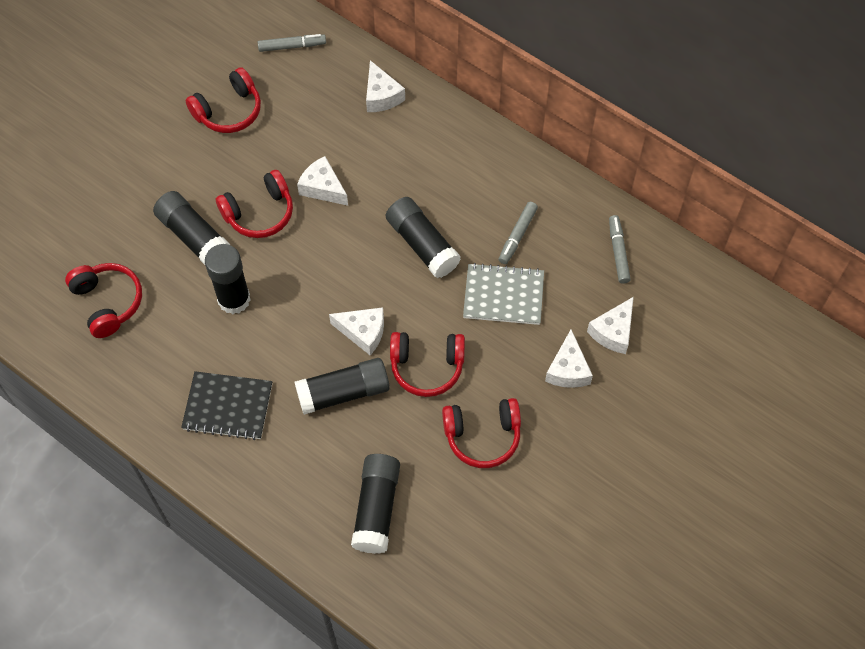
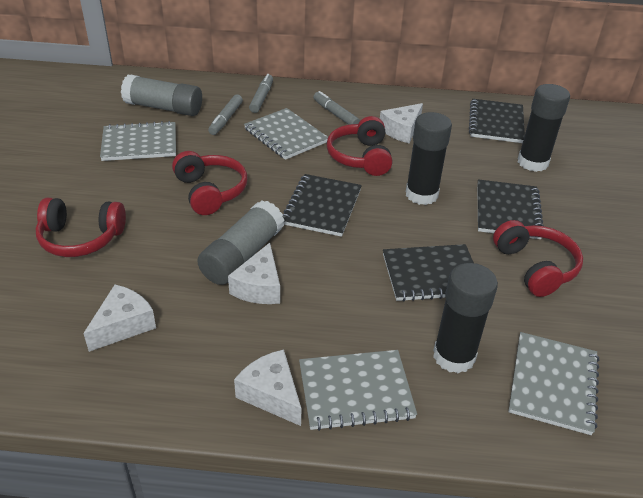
black glue stick: [153,191,230,265] [205,244,251,314] [294,358,390,415] [351,454,400,554] [386,197,461,278] = 5 -> [406,112,452,205] [433,263,498,374] [518,84,570,172] = 3
black notebook: [181,371,272,440] = 1 -> [283,174,362,237] [383,244,474,302] [469,99,525,143] [477,179,544,239] = 4
grey glue stick: none = 0 -> [121,75,202,116] [197,201,284,285] = 2
grey notebook: [463,263,544,325] = 1 -> [100,121,176,161] [244,108,328,160] [299,350,417,431] [508,332,599,435] = 4
red headphones: [65,263,142,338] [186,67,261,133] [216,170,293,238] [390,332,465,397] [442,398,521,468] = 5 -> [35,198,126,257] [172,151,248,215] [327,116,392,176] [493,220,583,297] = 4
white cheese: [297,156,348,206] [329,307,384,355] [366,60,405,112] [545,329,593,388] [587,297,634,354] = 5 -> [83,285,156,352] [228,243,280,304] [234,350,302,426] [380,103,423,143] = 4

